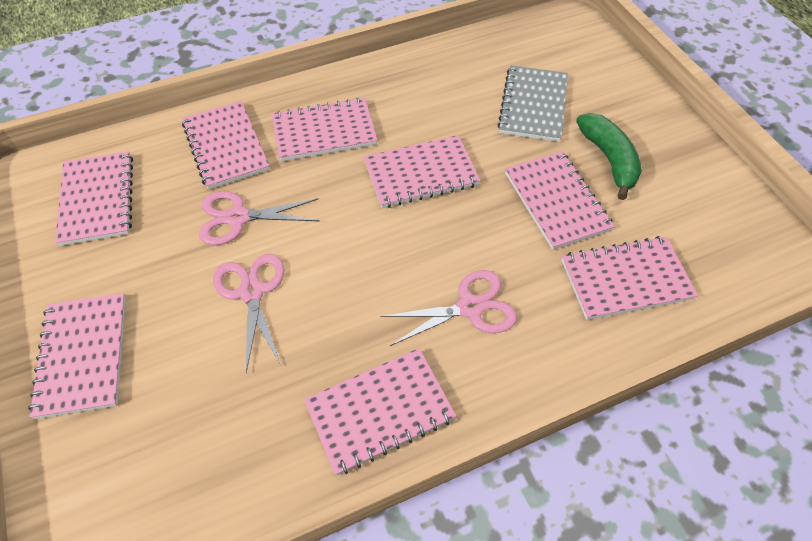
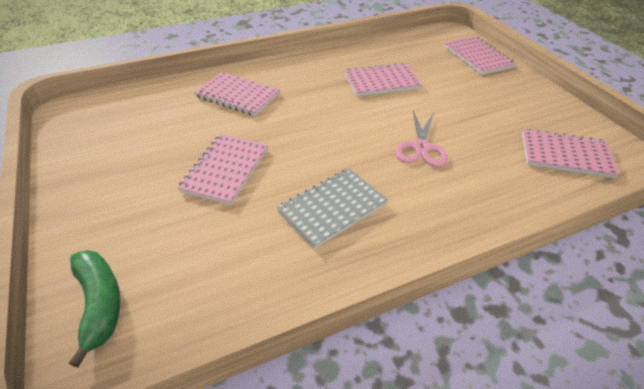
pink notebook: [28,293,126,419] [55,151,133,246] [182,101,270,189] [271,97,378,161] [304,348,456,475] [364,135,480,208] [505,151,615,250] [561,236,698,320] = 8 -> [178,134,268,205] [194,72,280,116] [344,63,422,96] [444,36,516,75] [522,129,620,179] = 5
pink scissors: [199,191,319,245] [213,254,284,373] [380,270,517,346] = 3 -> [396,111,448,167] = 1

